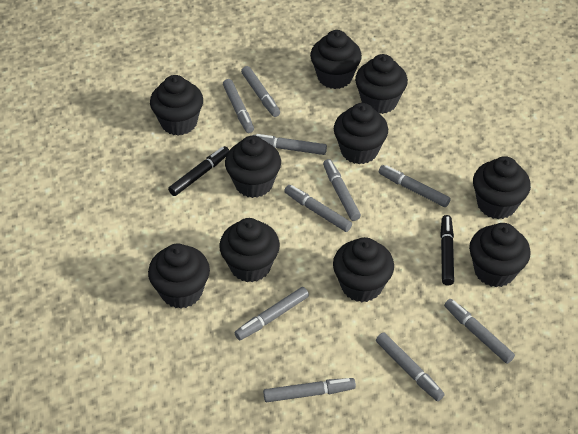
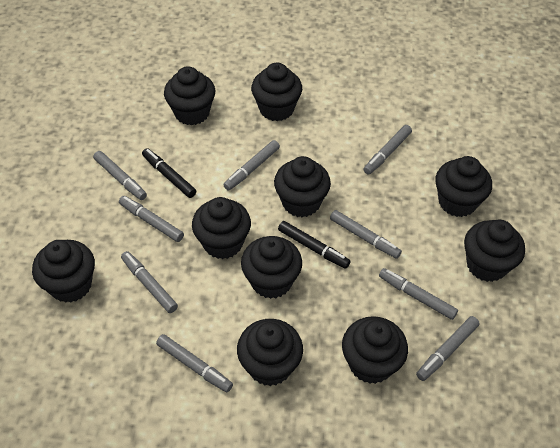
grey marker: [223,79,254,133] [235,287,309,340] [241,66,280,117] [252,134,327,155] [263,378,356,402] [284,185,352,232] [323,159,361,221] [376,332,445,401] [378,165,451,207] [444,299,515,364] = 10 -> [93,151,147,200] [119,196,184,242] [121,251,178,313] [156,334,233,392] [223,140,280,191] [330,210,402,259] [364,125,412,175] [379,268,458,320] [416,316,480,381] = 9

